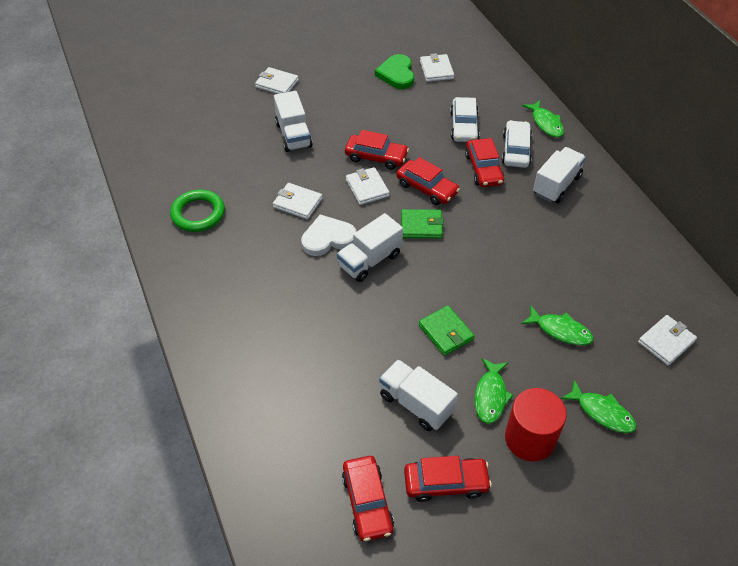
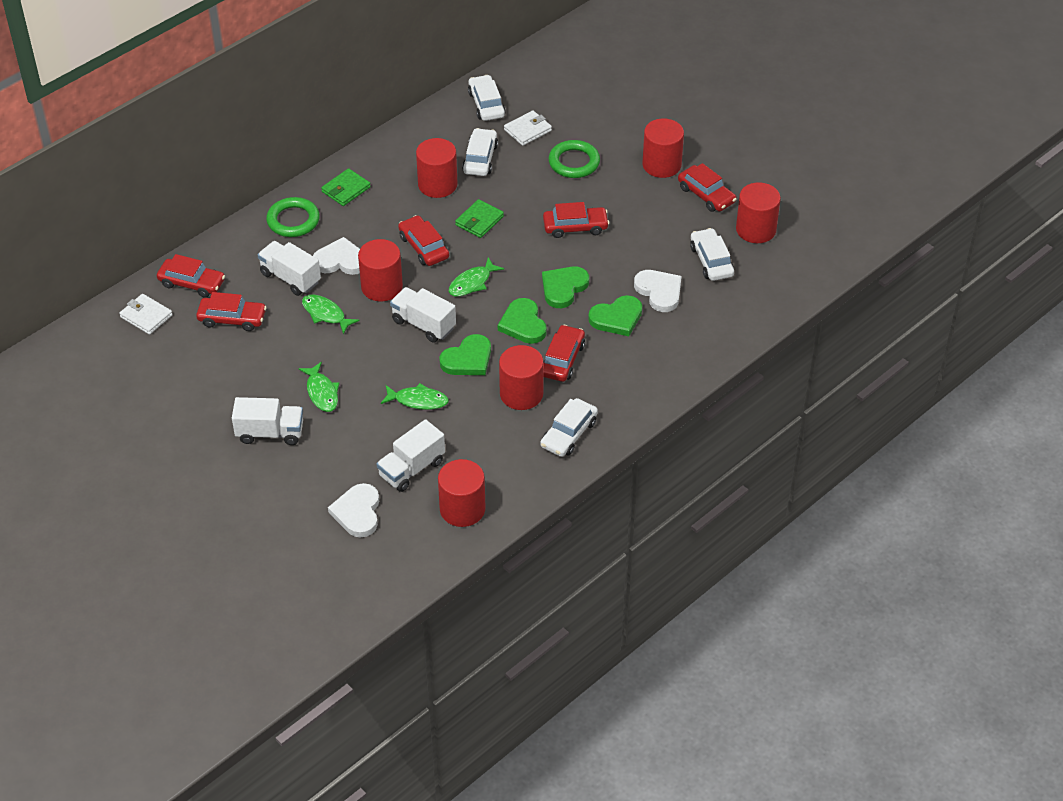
green heart: [375,54,414,89] = 1 -> [439,334,491,375] [498,298,547,344] [542,266,589,308] [588,295,642,336] = 4
green ring: [170,190,225,232] = 1 -> [266,197,320,237] [548,140,600,178] = 2
red car: [342,456,394,542] [345,130,409,170] [396,157,460,205] [404,456,492,502] [465,138,504,187] = 5 -> [157,254,225,298] [196,292,267,331] [398,215,449,266] [543,202,609,238] [543,325,585,382] [678,163,737,212] = 6
red cylinder: [505,388,567,461] = 1 -> [358,239,403,301] [416,138,458,198] [438,459,486,527] [499,345,544,410] [642,118,684,178] [736,182,781,243] = 6
white car: [450,97,480,142] [502,120,532,168] = 2 -> [462,128,498,176] [468,75,506,121] [540,398,598,457] [690,228,734,281] = 4
white heart: [301,214,356,256] = 1 -> [313,237,360,275] [328,483,379,538] [634,270,682,312] = 3
white wallet: [255,67,299,94] [273,183,322,219] [346,167,390,205] [420,53,454,82] [638,315,697,366] = 5 -> [119,294,173,335] [504,110,552,146] = 2

